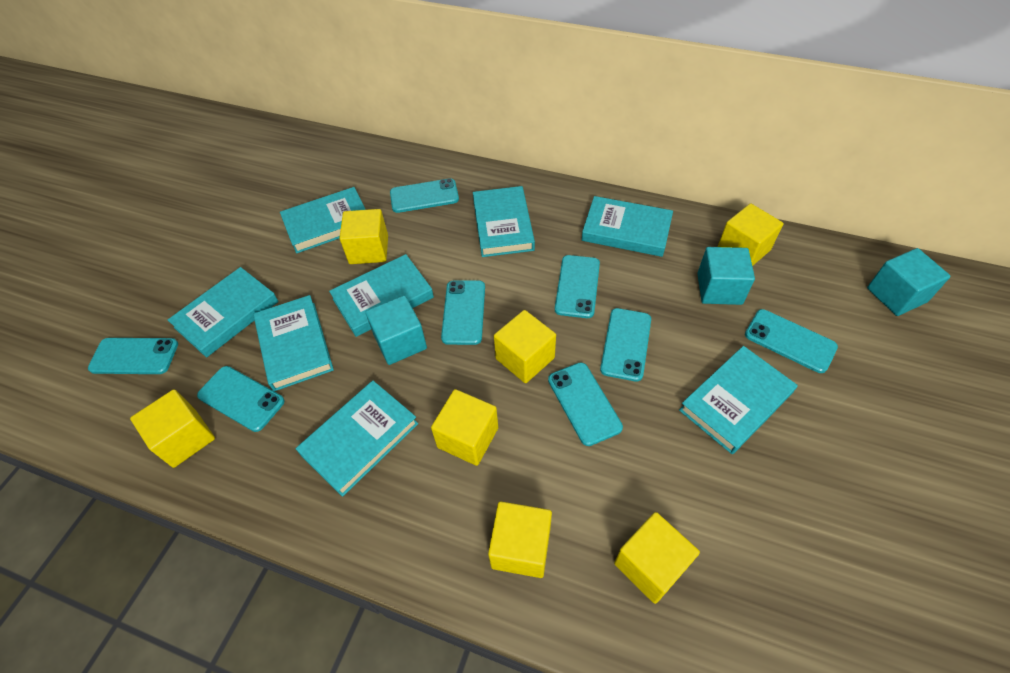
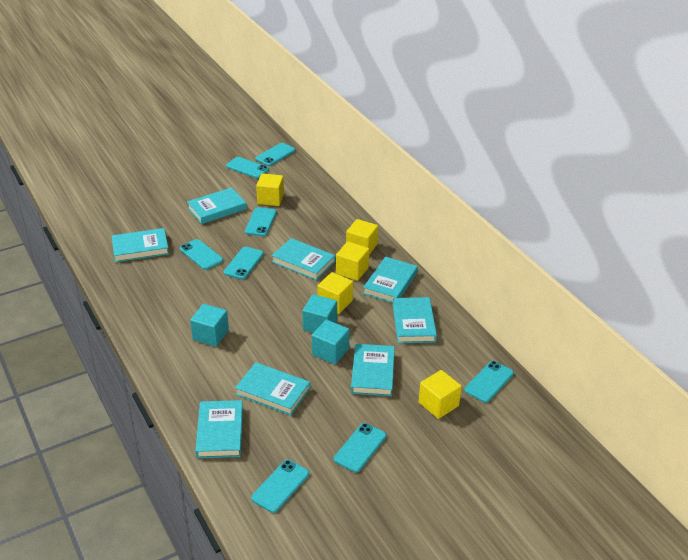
yellow cube: [130,389,215,468] [339,209,388,264] [431,389,498,466] [488,502,552,578] [494,310,556,383] [614,512,700,604] [718,203,784,266] = 7 -> [256,173,284,206] [317,272,353,314] [336,242,369,281] [346,219,378,255] [419,370,462,419] = 5

